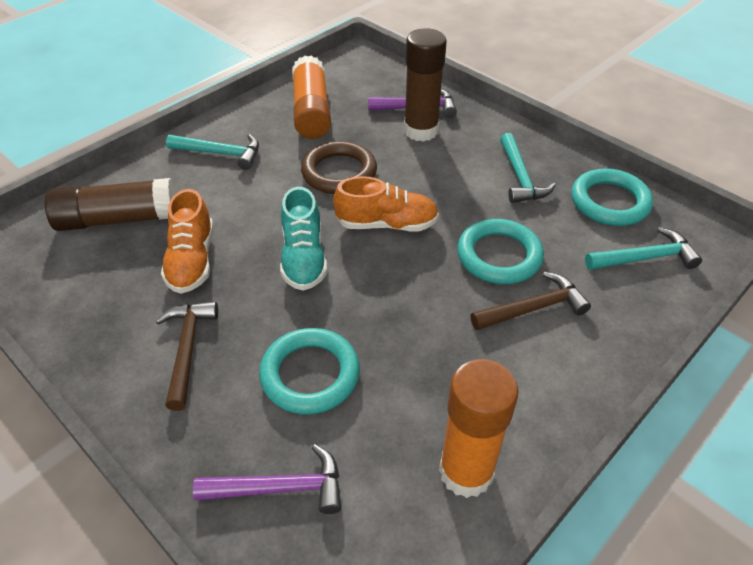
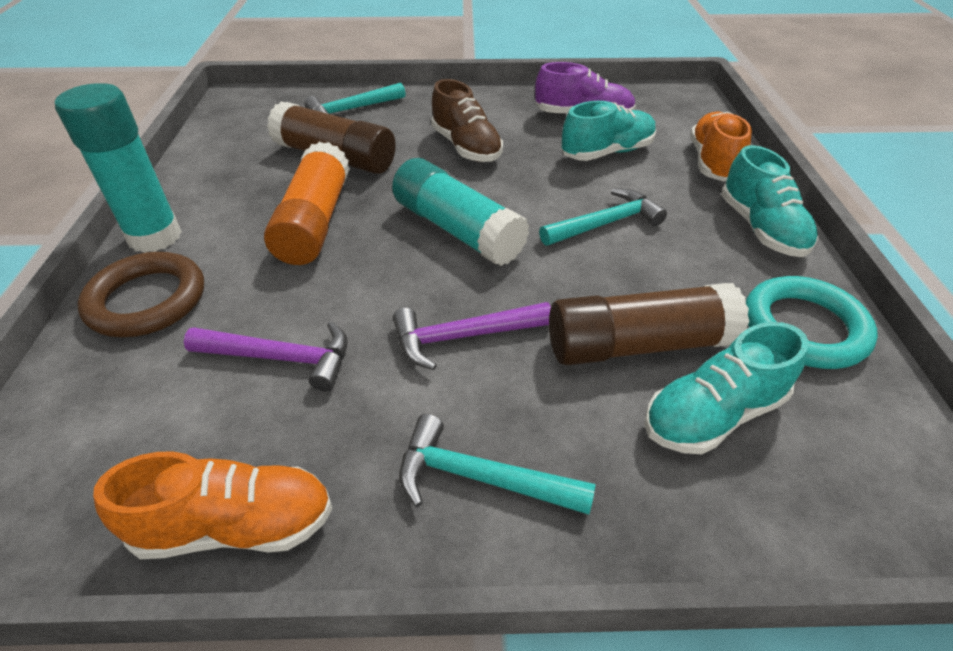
brown hammer: [156,301,218,411] [471,272,591,330] = 2 -> none = 0
brown shoe: none = 0 -> [431,79,503,162] = 1
orange glue stick: [292,55,331,139] [439,359,519,498] = 2 -> [264,141,350,265] = 1
purple shoe: none = 0 -> [535,62,636,113] = 1
turquoise glue stick: none = 0 -> [55,83,182,253] [392,158,529,266] = 2
turquoise ring: [259,328,360,415] [457,219,544,284] [571,168,653,226] = 3 -> [746,276,878,369] = 1
turquoise shoe: [280,187,327,291] = 1 -> [561,101,656,161] [644,322,809,454] [721,145,818,257] = 3

